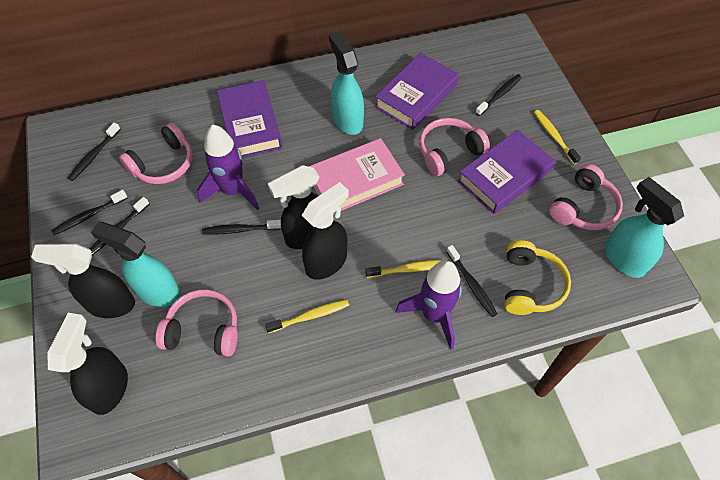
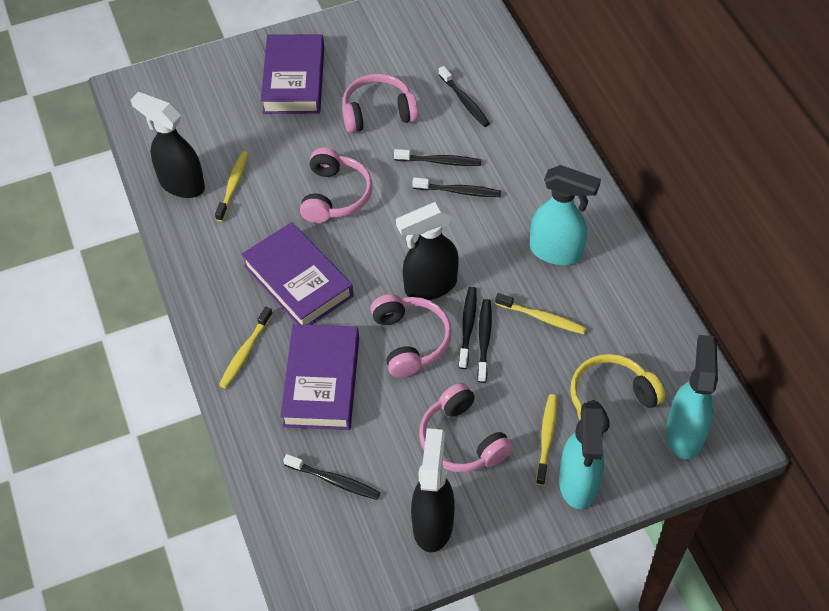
black spray bottle: [31,244,135,318] [48,313,128,415] [268,165,319,249] [302,182,349,280] = 4 -> [131,92,205,198] [396,202,459,300] [411,428,455,552] = 3
pink book: [308,138,405,214] = 1 -> none = 0
purple rocket: [197,124,259,210] [396,260,462,350] = 2 -> none = 0
yellow toothbrush: [265,299,349,333] [365,260,443,278] [534,110,581,165] = 3 -> [215,151,249,222] [219,307,273,389] [495,293,587,334] [536,394,557,486] = 4

